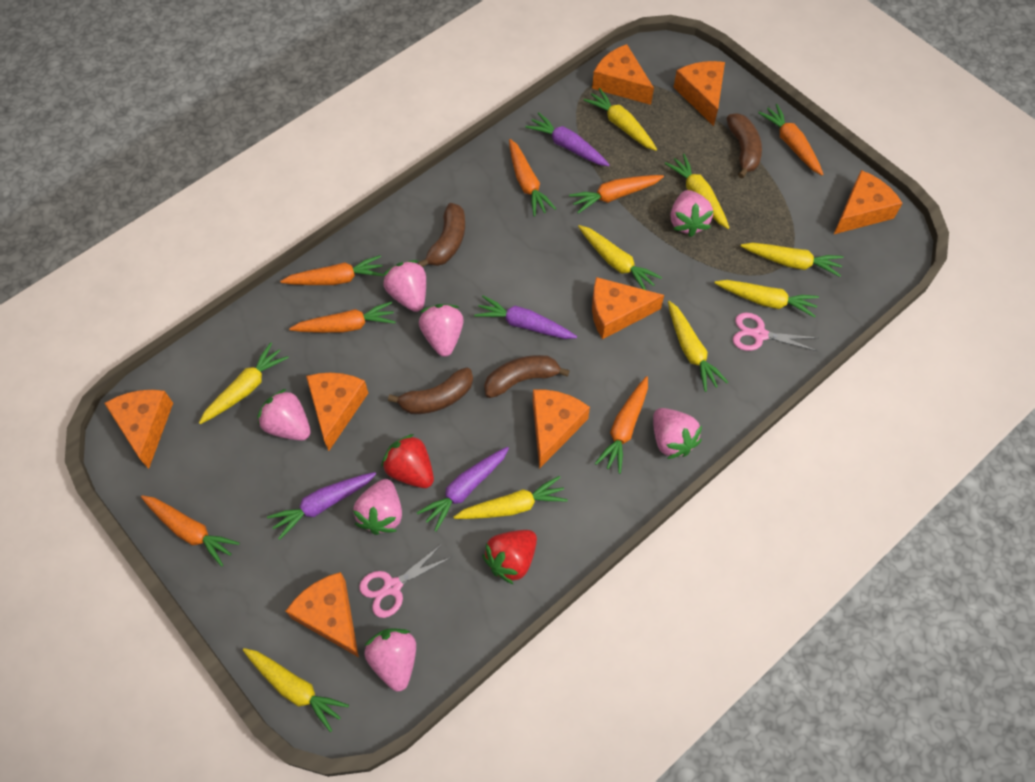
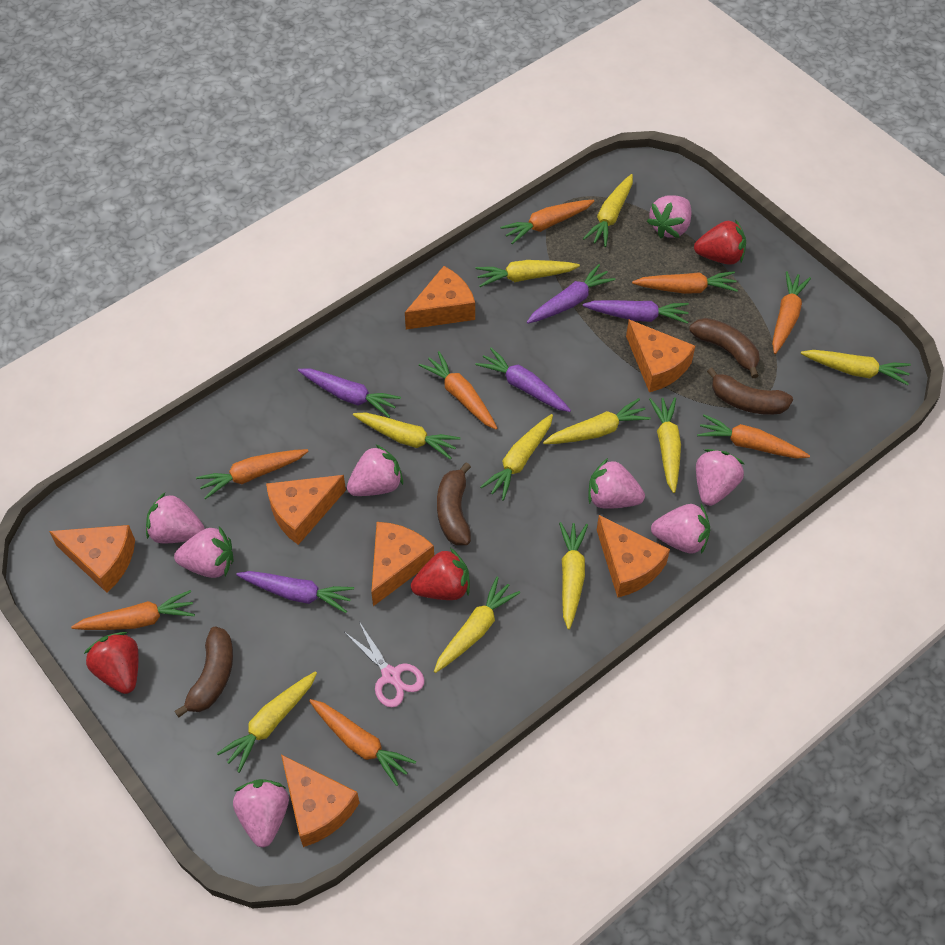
orange carrot: [141,495,240,567] [280,255,384,285] [289,301,396,333] [509,139,556,217] [569,175,664,214] [595,376,648,474] [758,104,823,175] = 7 -> [71,590,195,630] [196,449,309,499] [309,699,416,786] [419,351,497,429] [500,200,594,244] [632,271,738,294] [697,414,810,459] [772,271,811,354] = 8
orange cheese: [104,390,173,469] [285,572,359,657] [306,373,368,451] [533,390,590,469] [592,44,654,105] [592,277,664,339] [673,61,725,126] [834,170,903,234] = 8 -> [49,525,135,593] [266,475,346,545] [281,754,360,847] [371,522,434,606] [405,266,475,330] [597,515,670,598] [626,320,695,392] = 7
pink scissors: [359,544,452,618] [733,312,817,351] = 2 -> [346,622,424,707] = 1
pink strawberry: [257,389,311,441] [353,479,402,535] [364,629,416,692] [383,260,426,312] [419,304,464,357] [653,408,702,459] [670,190,713,237] = 7 -> [146,492,205,543] [174,527,233,578] [233,779,289,848] [347,444,403,496] [588,458,645,509] [647,196,692,238] [651,504,710,554] [696,449,744,506] = 8
purple carrot: [267,472,376,540] [417,447,509,532] [474,295,577,339] [525,112,610,166] = 4 -> [236,571,354,613] [298,369,401,418] [475,348,571,412] [527,264,616,323] [583,300,689,324] = 5
red strawberry: [381,434,434,488] [482,530,537,585] = 2 -> [84,632,139,694] [411,548,470,600] [694,219,746,265] = 3
yellow carrot: [199,342,289,424] [243,648,349,732] [454,476,568,519] [578,225,662,290] [584,88,657,151] [665,154,730,229] [668,301,728,392] [714,280,819,318] [741,243,843,277] = 9 -> [217,672,317,773] [353,412,461,460] [434,577,520,673] [476,260,580,287] [480,414,553,501] [543,398,651,444] [559,522,588,629] [583,174,633,247] [649,397,681,493] [801,350,911,385] = 10

